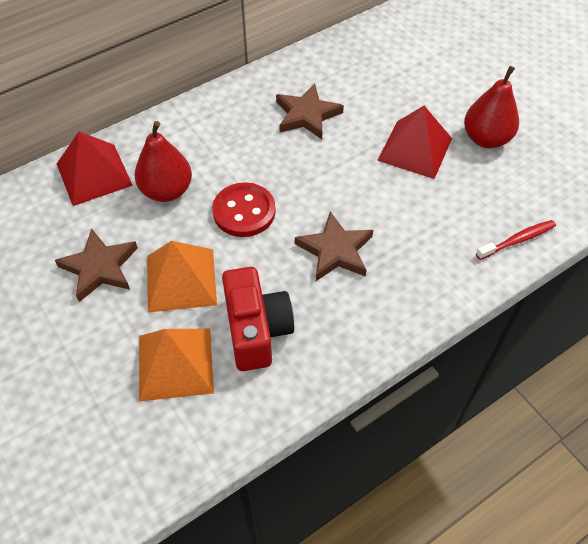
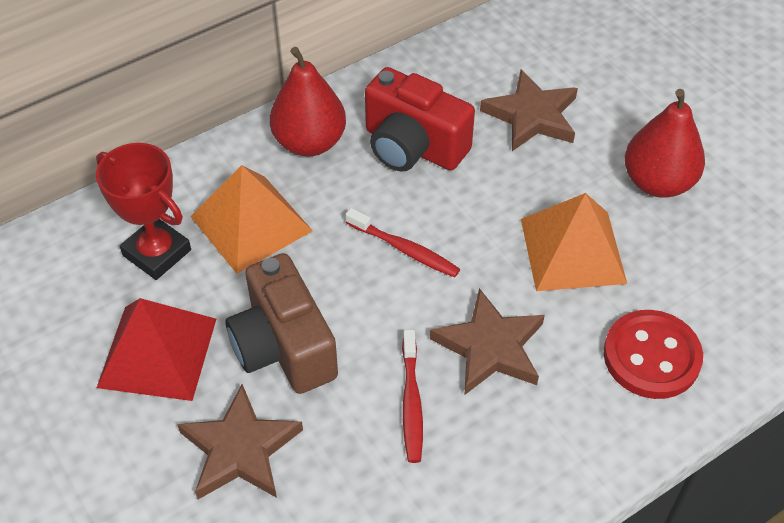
brown camera: none = 0 -> [226,253,338,394] = 1
red pyramid: [57,131,133,206] [377,106,452,179] = 2 -> [97,298,216,401] = 1
red toothbrush: [476,220,556,260] = 1 -> [346,208,460,277] [402,330,423,463] = 2
red trophy: none = 0 -> [96,143,191,280] = 1

